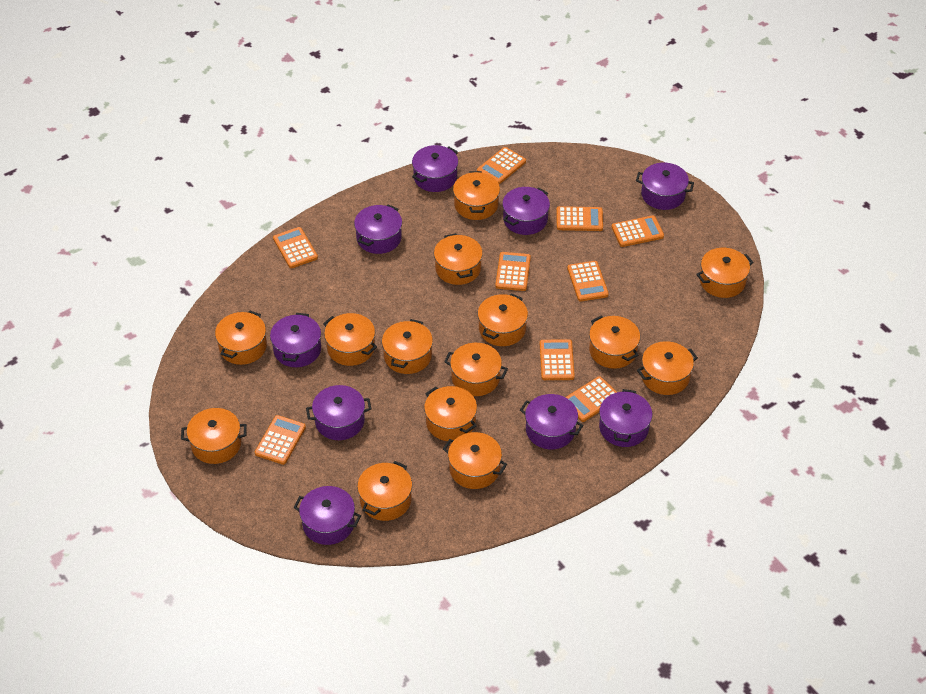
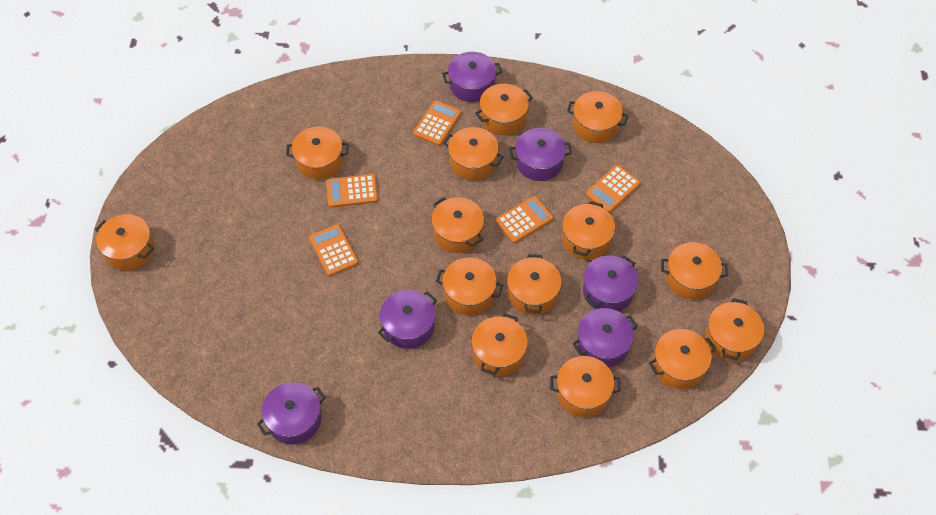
orange calculator: [255,415,306,465] [273,227,318,268] [477,147,526,184] [495,252,531,291] [540,339,575,380] [556,206,603,231] [565,376,617,422] [567,261,609,302] [611,215,664,247] = 9 -> [309,224,359,276] [326,174,378,208] [413,100,461,146] [496,196,554,243] [586,165,641,213] = 5
purple pot: [270,313,321,367] [293,486,361,545] [306,385,371,440] [354,205,402,254] [412,145,458,192] [502,187,550,235] [520,394,583,449] [599,389,652,447] [636,162,694,210] = 9 -> [257,382,326,445] [378,290,437,349] [442,52,502,102] [509,128,572,181] [572,308,638,367] [583,255,638,312] = 6

